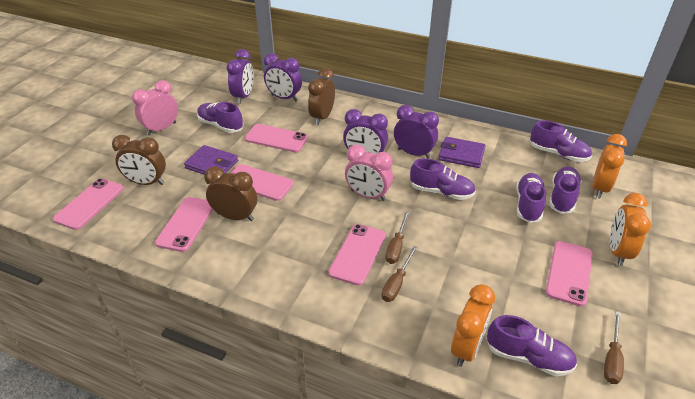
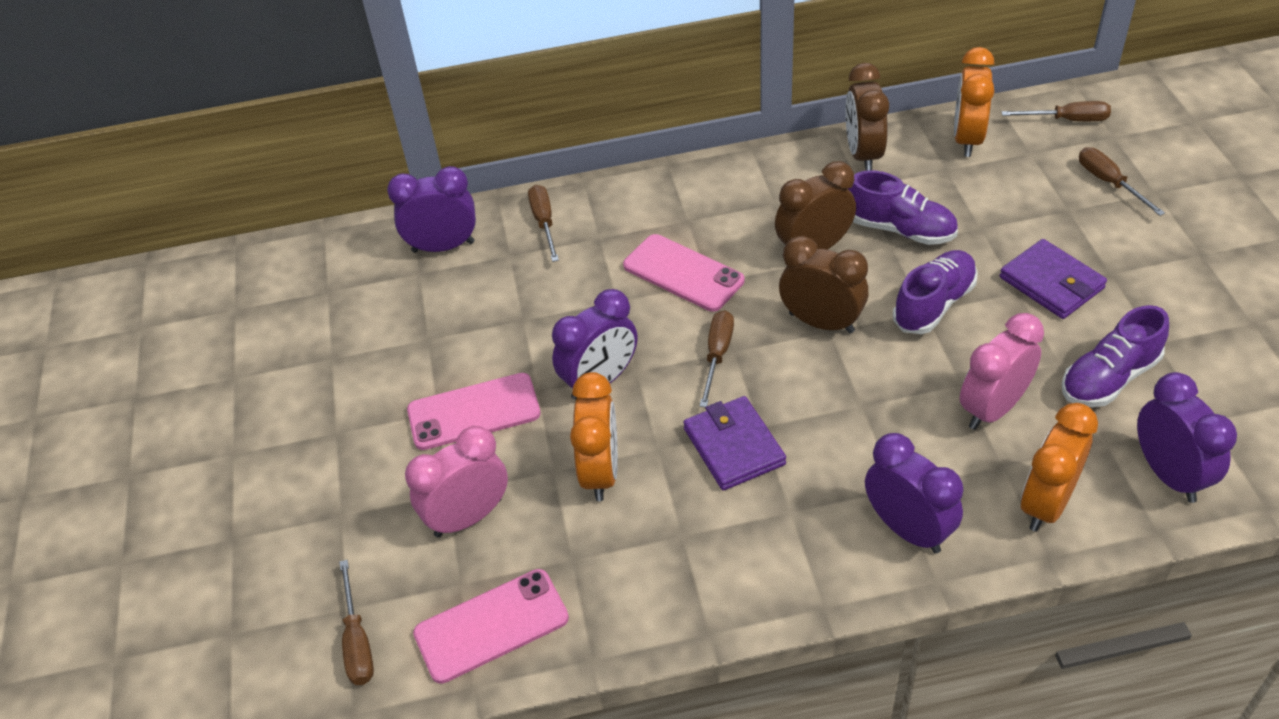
brown screwdriver: [382,246,418,302] [385,211,409,264] [604,312,624,384] = 3 -> [339,560,374,685] [528,185,559,262] [699,310,734,407] [1002,101,1111,121] [1079,147,1165,216] = 5
pink phone: [53,178,124,230] [155,197,213,252] [231,164,294,201] [244,124,308,152] [328,224,386,286] [546,241,593,307] = 6 -> [407,373,541,450] [413,569,569,684] [623,234,744,312] = 3
purple shoe: [197,102,244,133] [410,158,476,200] [487,315,577,376] [516,173,546,223] [530,120,592,162] [549,166,581,214] = 6 -> [848,170,958,245] [893,250,978,334] [1062,305,1169,407] = 3

